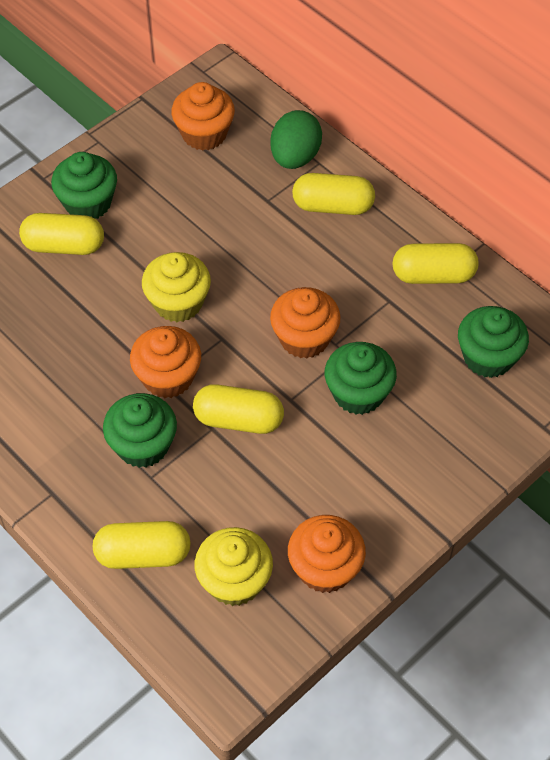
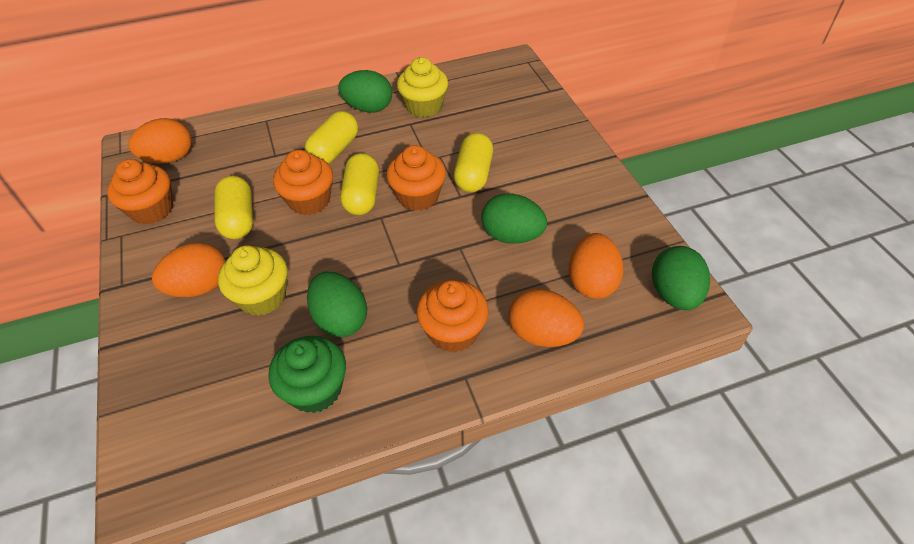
green cupcake: [51,152,117,219] [103,393,177,468] [325,342,397,415] [458,306,529,378] = 4 -> [268,336,346,413] = 1
green egg: [270,110,322,169] = 1 -> [307,272,367,337] [338,70,392,113] [481,193,547,244] [652,246,710,310] = 4
orange egg: none = 0 -> [128,118,192,163] [152,242,226,297] [509,289,584,347] [569,233,623,299] = 4
yellow capsule: [19,213,104,255] [93,521,191,569] [193,384,284,434] [292,173,375,215] [393,243,478,284] = 5 -> [214,176,253,239] [304,111,358,164] [340,153,379,215] [454,133,493,192] = 4

